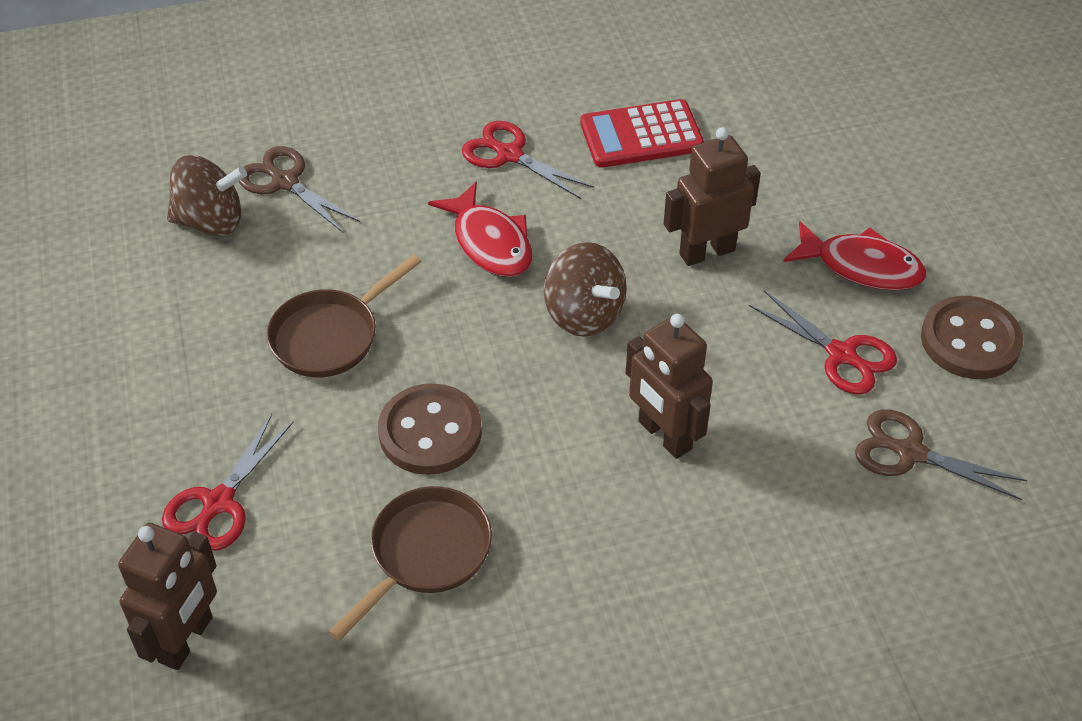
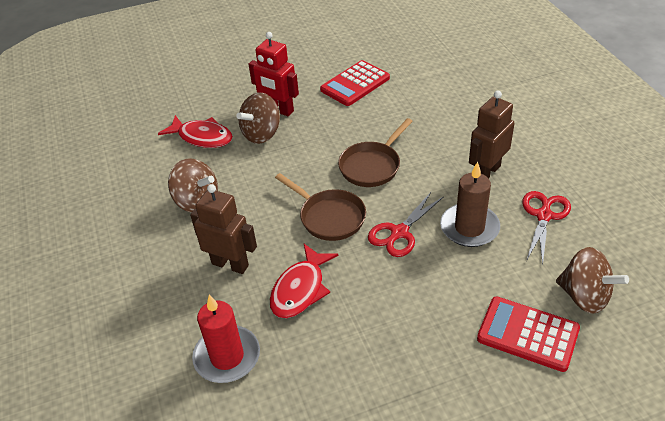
brown button: [378,383,482,475] [921,296,1024,379] = 2 -> none = 0
brown candle: none = 0 -> [440,162,500,247] = 1
brown robot: [118,523,217,670] [626,314,713,459] [664,127,761,266] = 3 -> [190,184,257,274] [469,91,515,179] = 2
brown scissors: [239,146,360,233] [855,409,1028,500] = 2 -> none = 0
brown spinning top: [167,155,247,236] [544,242,627,337] = 2 -> [168,158,218,213] [236,93,280,144] [556,247,629,314] = 3
red calculator: [580,99,704,168] = 1 -> [320,60,390,106] [477,296,580,372] = 2
red candle: none = 0 -> [192,295,260,383] = 1
red robot: none = 0 -> [249,32,299,116] = 1
red scissors: [162,414,294,551] [462,121,594,199] [749,290,897,394] = 3 -> [368,191,444,257] [522,191,571,265] = 2

